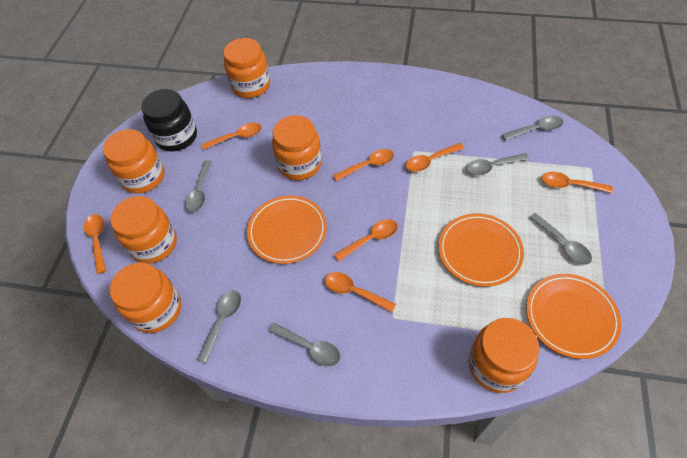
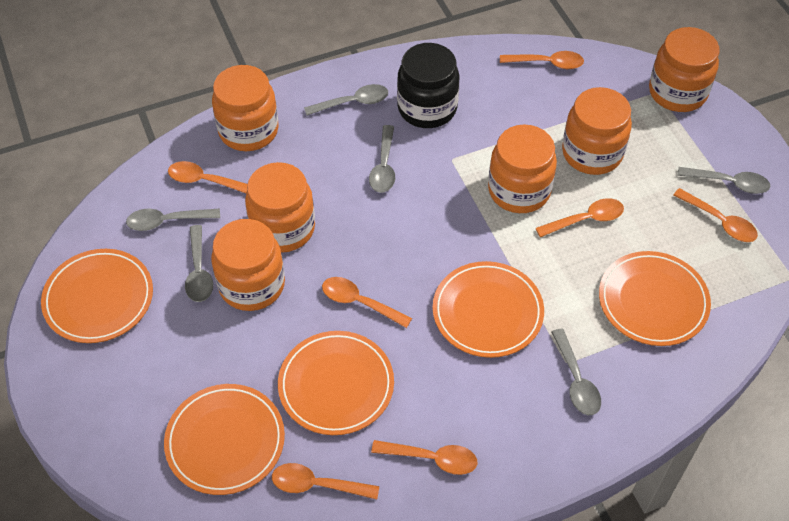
orange plate: [247,196,327,264] [438,213,524,287] [526,274,621,359] = 3 -> [41,249,153,343] [164,384,285,495] [278,331,394,435] [433,261,544,358] [599,251,711,346] = 5

